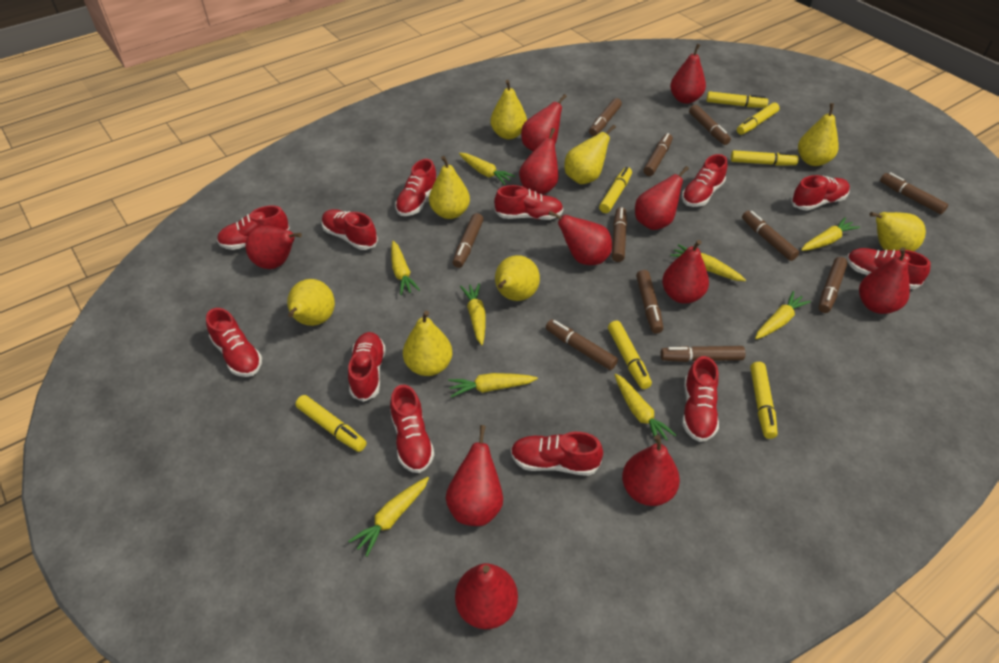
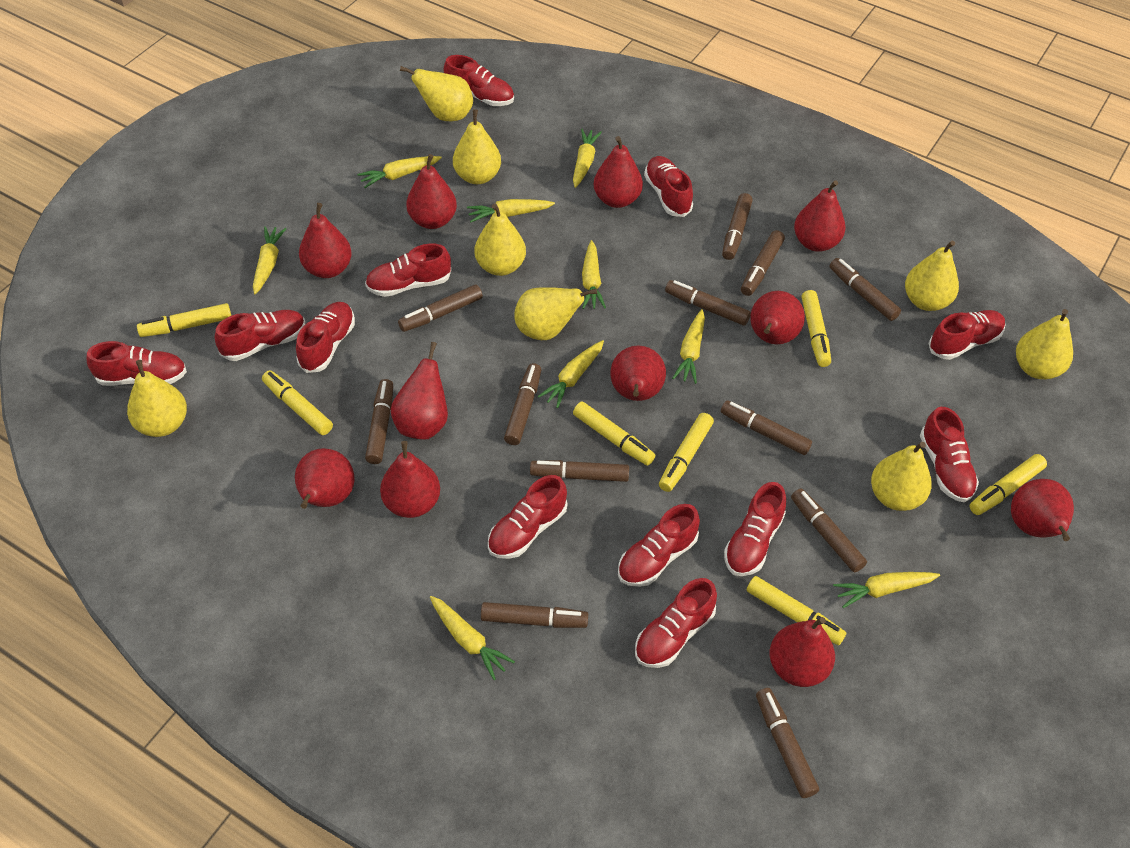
brown marker: [453,213,484,268] [546,319,618,370] [589,98,622,136] [612,207,627,262] [636,270,663,334] [643,133,673,176] [660,346,746,362] [689,105,731,145] [742,211,799,261] [818,257,848,313] [880,172,948,214] = 11 -> [365,379,393,464] [398,284,483,332] [481,602,588,628] [504,363,541,445] [530,460,629,482] [665,280,751,326] [721,400,812,455] [722,193,753,260] [741,230,785,296] [756,688,819,798] [791,489,867,573] [829,258,901,321] = 12

